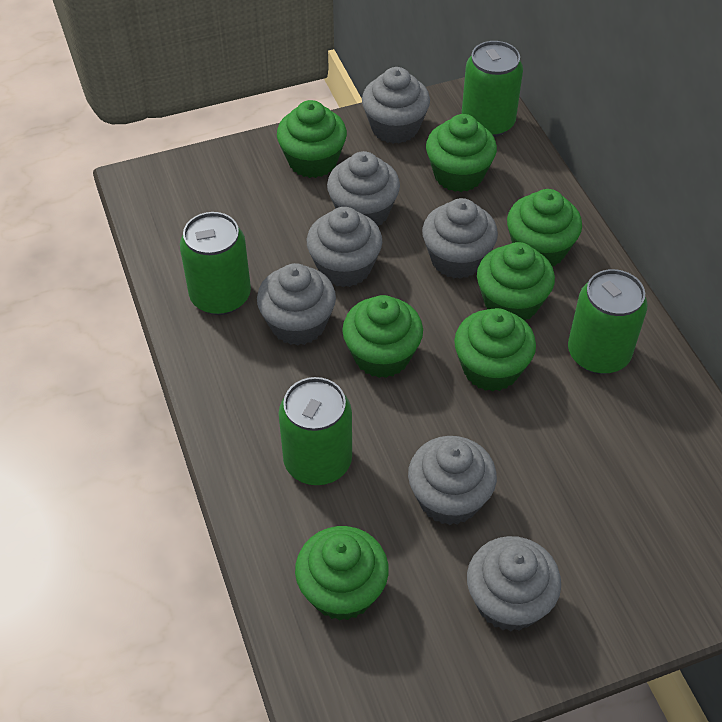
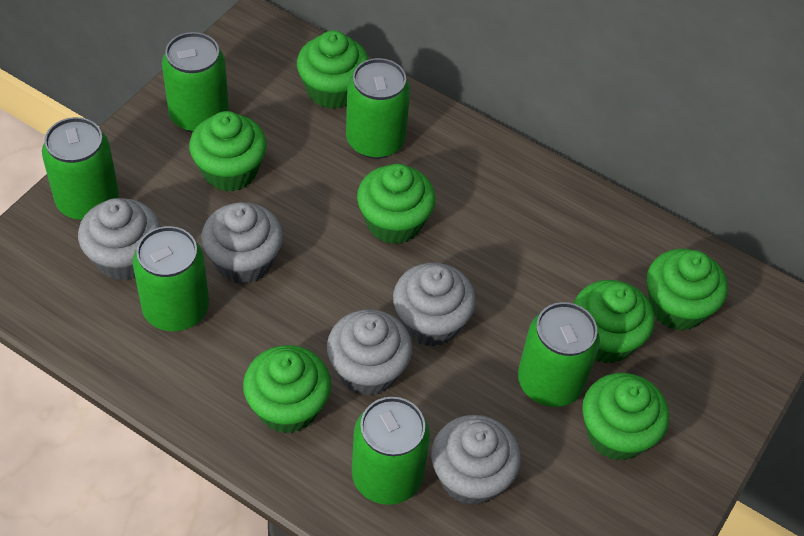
green can: [180,212,251,315] [279,377,352,485] [461,41,523,137] [568,269,648,374] = 4 -> [42,117,119,221] [133,226,209,331] [162,32,229,133] [346,58,410,159] [352,397,430,505] [518,302,600,407] = 6
grey cupcake: [257,263,336,346] [307,207,382,287] [327,151,400,226] [362,67,430,144] [408,436,497,525] [422,198,498,279] [467,536,561,631] = 7 -> [78,198,160,281] [201,202,283,284] [327,310,412,396] [393,263,476,346] [431,415,521,505] = 5

